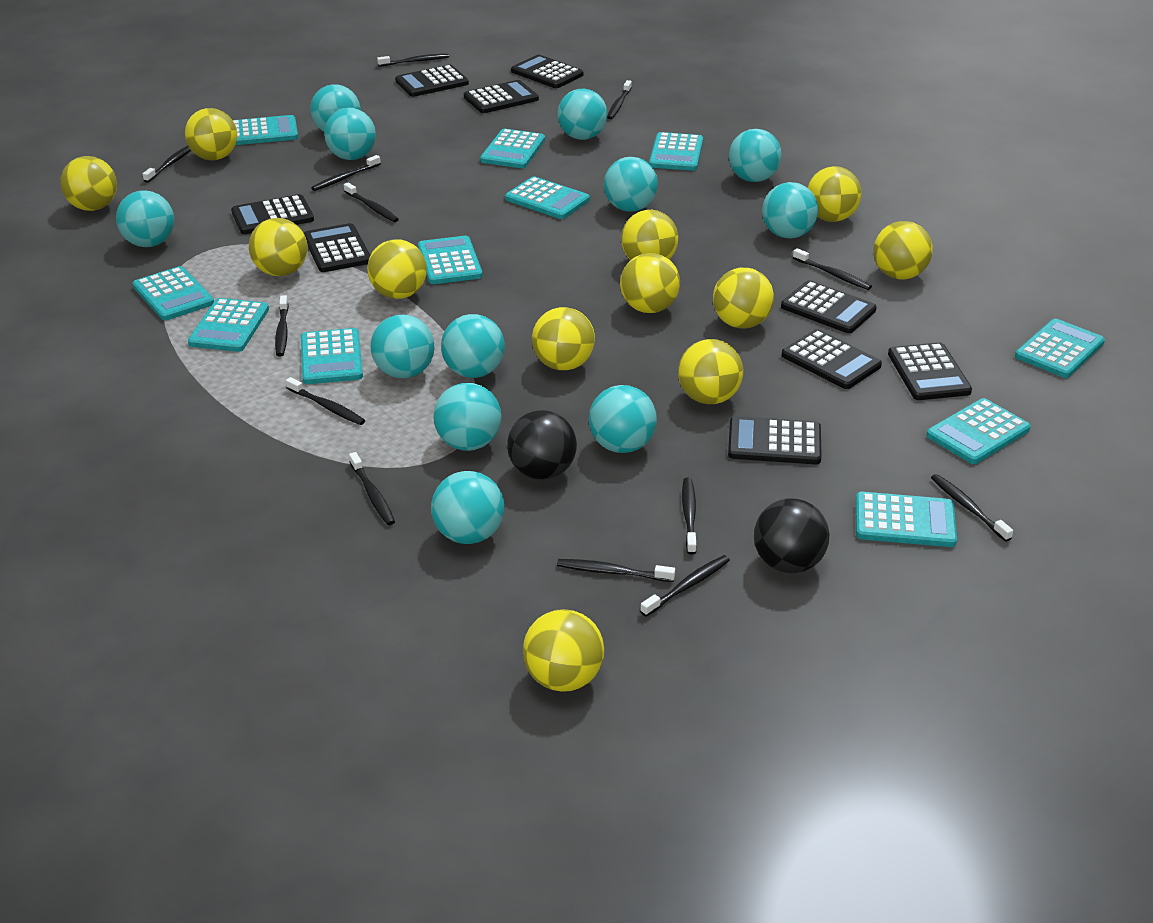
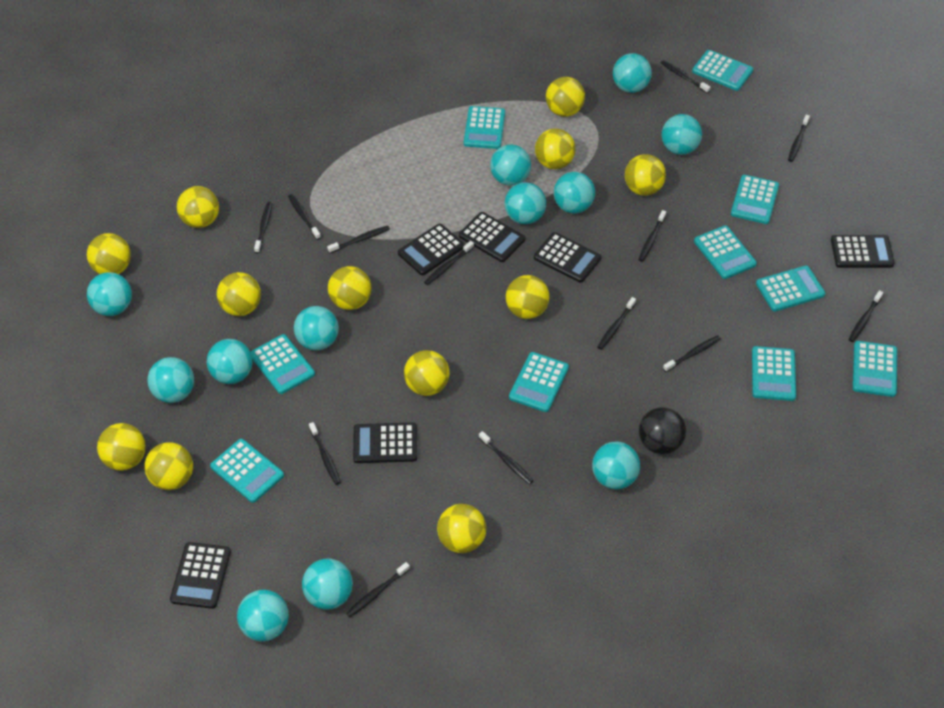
black ball: [507,410,577,480] [754,498,829,573] = 2 -> [639,407,686,454] = 1
black calculator: [231,194,314,234] [304,223,371,272] [395,65,469,97] [464,80,539,113] [511,55,584,88] [728,416,822,465] [781,280,877,333] [782,329,882,389] [888,342,972,400] = 9 -> [170,542,231,609] [353,423,417,463] [398,223,465,275] [459,212,525,262] [534,232,601,283] [831,235,894,268] = 6
turquoise calculator: [133,266,214,321] [188,298,269,352] [233,115,298,145] [301,328,363,384] [418,236,483,284] [480,129,545,168] [505,176,590,219] [649,132,703,171] [856,492,957,547] [926,398,1031,464] [1015,319,1105,378] = 11 -> [210,439,284,503] [251,334,315,394] [464,106,505,149] [509,352,569,412] [692,50,753,91] [694,225,757,279] [731,175,779,224] [752,346,796,401] [756,265,825,312] [853,341,897,397] = 10

